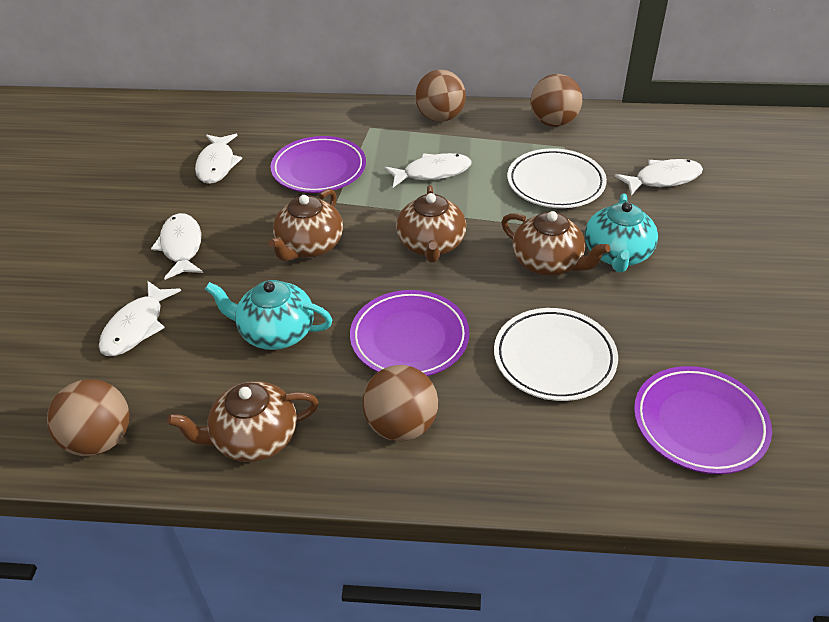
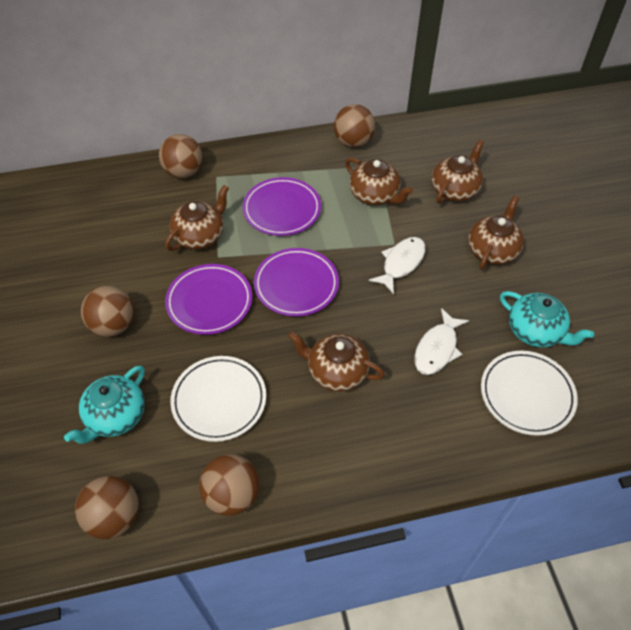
brown ball: [47,379,129,456] [362,365,438,441] [415,70,466,122] [530,74,582,127] = 4 -> [75,476,139,539] [81,286,134,337] [159,134,203,178] [199,454,260,516] [334,104,375,147] = 5
brown teapot: [167,381,319,462] [268,189,343,261] [396,185,466,262] [502,211,610,276] = 4 -> [165,185,229,251] [288,331,385,391] [345,158,413,205] [432,140,484,204] [468,196,524,270] = 5
white fish: [99,281,181,356] [151,213,203,280] [195,134,242,184] [384,153,472,187] [615,159,703,195] = 5 -> [369,237,426,294] [414,308,469,375] = 2

